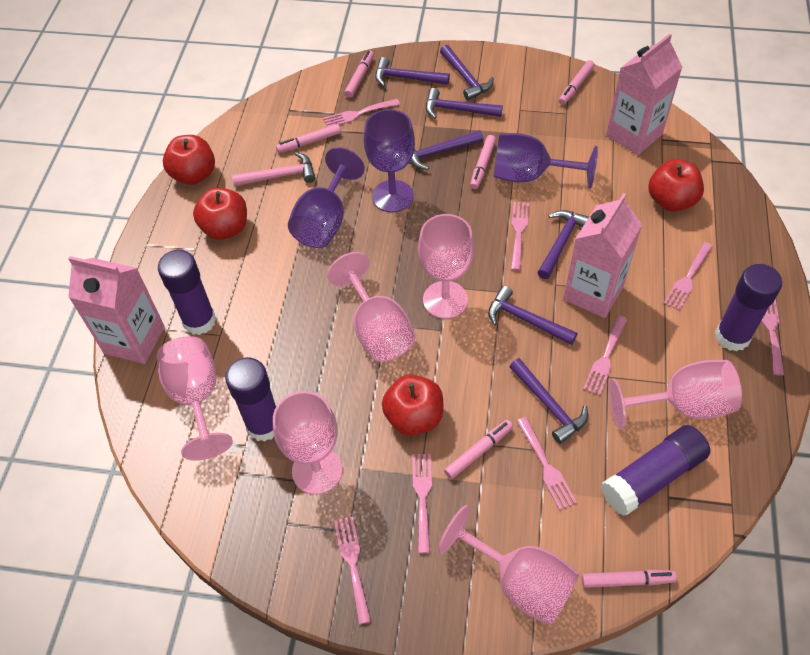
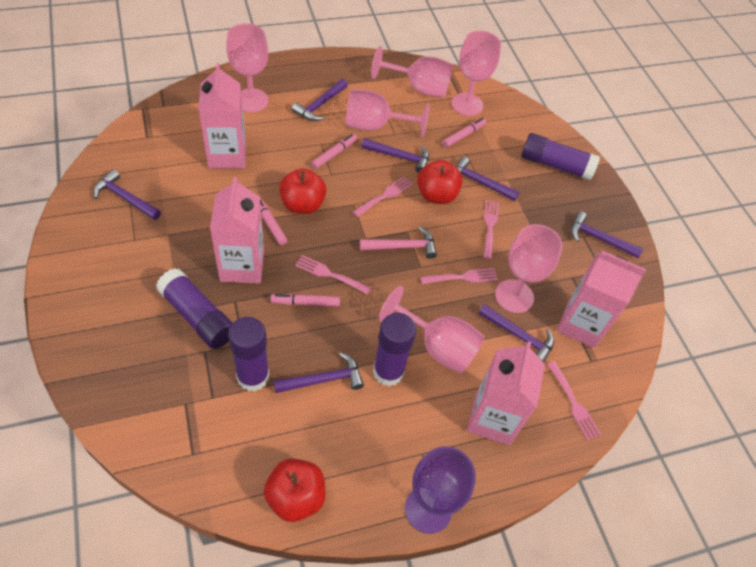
pink carton: [68,256,165,364] [563,193,643,318] [606,34,682,155] = 3 -> [198,63,246,168] [210,176,264,284] [467,341,545,445] [557,251,646,348] = 4
pink fork: [323,99,400,127] [334,516,371,624] [412,454,432,553] [511,202,529,271] [517,417,577,510] [583,315,627,396] [664,242,713,311] [761,299,784,376] = 8 -> [295,255,371,294] [353,177,413,217] [420,268,498,284] [484,200,499,259] [547,361,601,441] = 5
pink marker: [276,124,341,153] [344,51,374,98] [444,420,513,479] [470,135,496,189] [559,60,595,105] [582,570,677,588] = 6 -> [258,195,287,245] [271,294,340,306] [311,134,357,169] [443,118,487,148] = 4
purple goblet: [288,147,365,248] [364,109,415,212] [493,133,598,189] = 3 -> [405,446,476,534] = 1
red apple: [163,135,215,185] [193,188,247,240] [382,375,443,436] [648,159,704,212] = 4 -> [264,459,326,522] [279,168,326,214] [417,160,463,204] = 3

